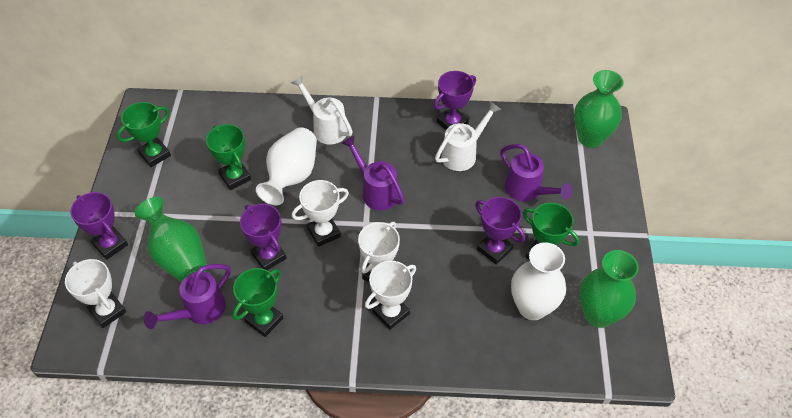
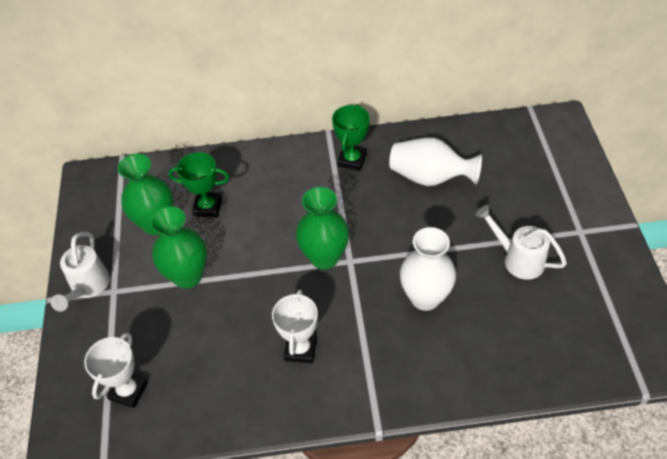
green trophy: [117,102,171,167] [206,124,251,190] [233,268,283,337] [523,203,579,260] = 4 -> [168,152,229,217] [332,104,370,171] = 2
purple trophy: [70,192,128,260] [240,204,287,270] [434,71,476,130] [475,197,525,265] = 4 -> none = 0
purple watering can: [143,264,231,329] [342,136,405,211] [500,144,573,201] = 3 -> none = 0
white trophy: [65,259,126,328] [292,180,349,247] [358,222,400,283] [365,261,416,330] = 4 -> [84,333,148,408] [272,290,318,363] = 2

